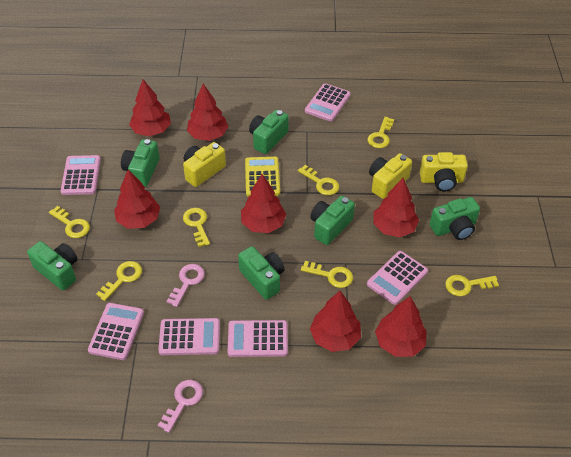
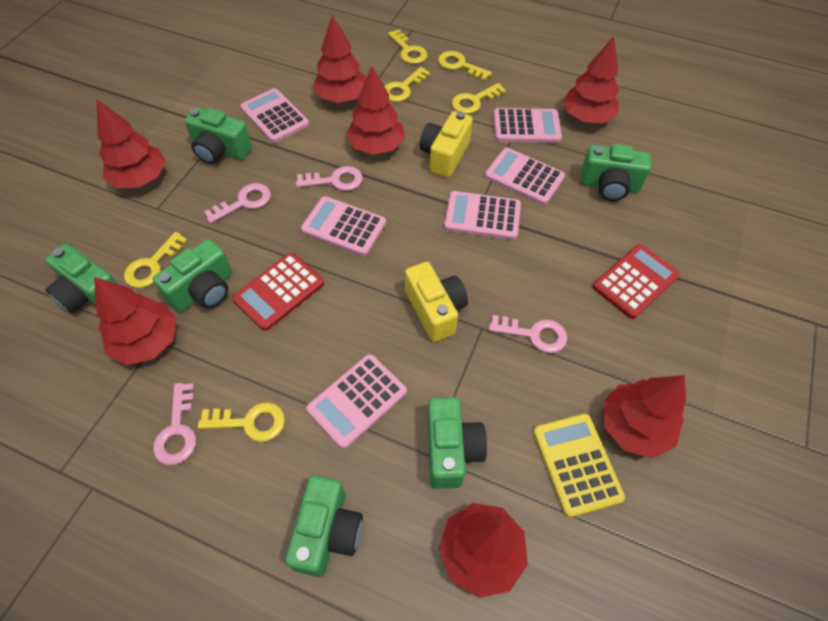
pink key: [158,380,203,433] [166,264,205,307] = 2 -> [153,383,196,465] [204,183,271,224] [296,166,363,191] [489,315,567,353] = 4
red calculator: none = 0 -> [232,253,324,331] [593,244,680,319] = 2
yellow camera: [183,142,226,187] [369,153,412,199] [420,152,468,192] = 3 -> [405,262,468,342] [420,111,473,178] = 2
yellow key: [49,206,90,238] [96,261,142,301] [183,208,210,247] [298,165,339,195] [301,261,353,288] [368,117,394,148] [445,275,499,296] = 7 -> [124,232,188,288] [198,403,285,442] [384,67,430,102] [388,29,427,64] [438,51,492,81] [452,83,506,114] = 6

